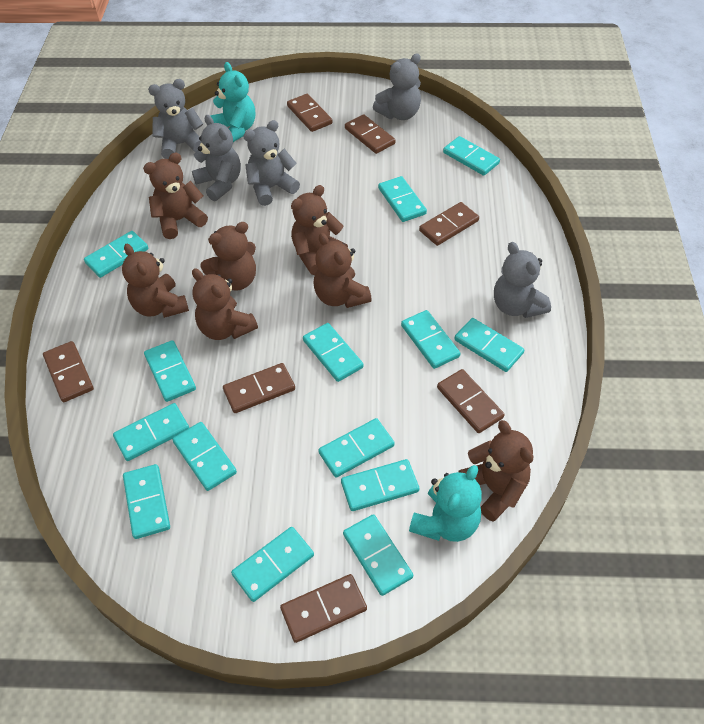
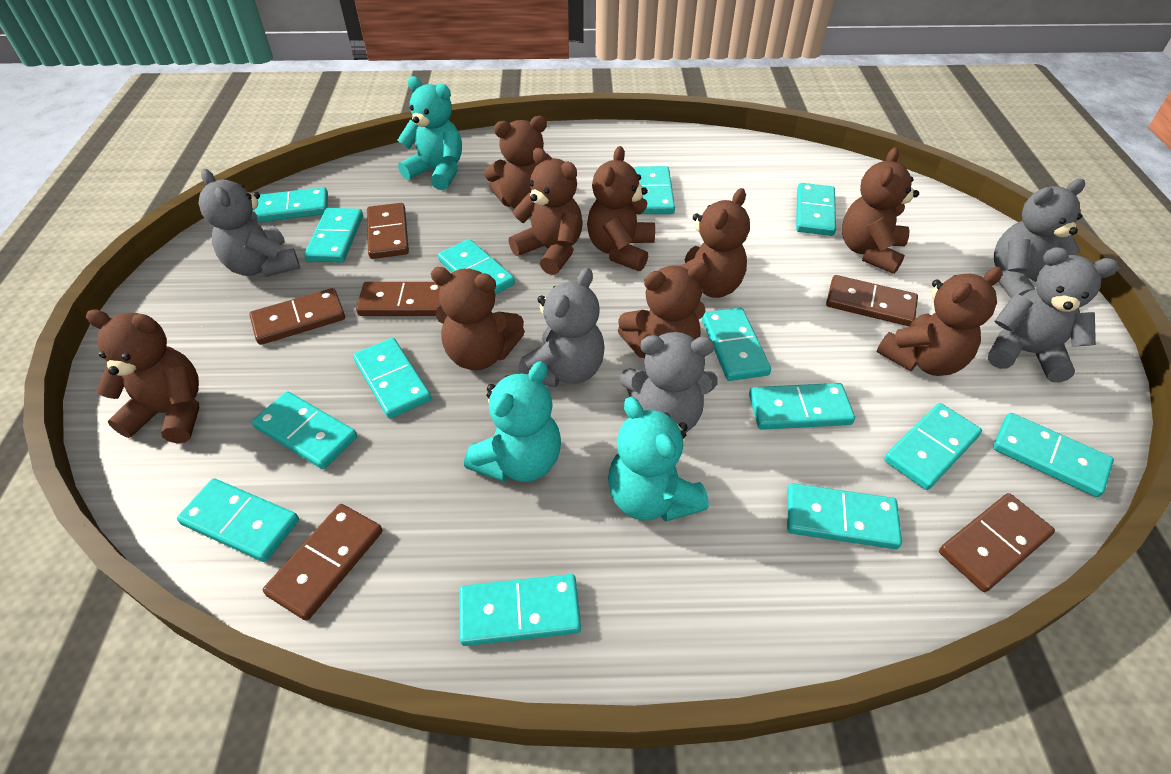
brown domino: [43,341,94,402] [223,363,295,413] [280,574,367,643] [287,94,332,132] [345,114,395,154] [419,202,479,246] [437,369,504,433] = 7 -> [249,288,345,345] [263,504,382,621] [356,282,441,316] [367,203,409,259] [826,275,918,327] [939,493,1055,592] = 6
brown teddy bear: [122,243,189,318] [143,153,208,239] [192,268,258,340] [200,222,256,291] [291,185,348,275] [313,233,372,308] [458,420,533,522] = 7 -> [86,310,199,443] [431,267,525,370] [484,116,552,209] [509,148,583,275] [587,146,655,271] [618,263,709,358] [681,188,750,298] [842,147,919,274] [877,267,1003,376] = 9
turquoise teddy bear: [210,62,255,142] [409,465,482,542] = 2 -> [398,76,462,190] [464,361,561,482] [608,397,709,522] = 3

